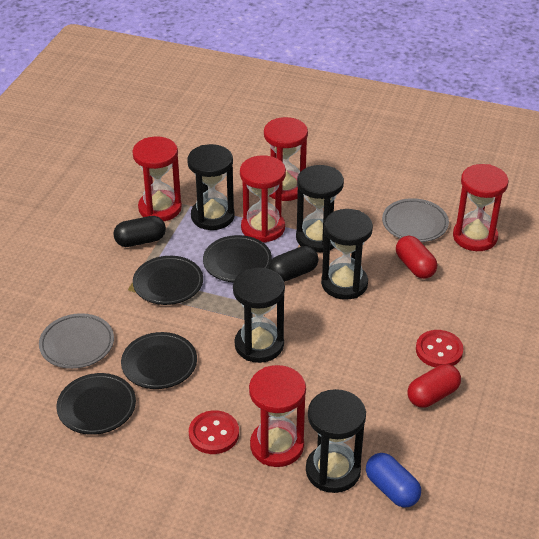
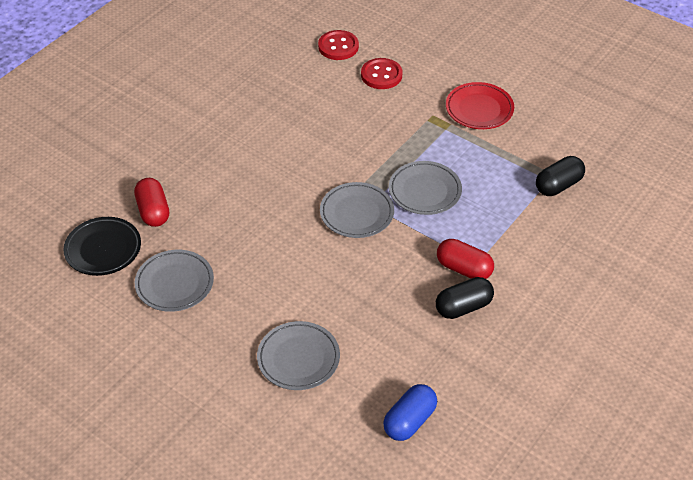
black hourglass: [187,144,235,230] [233,268,285,363] [296,165,344,252] [306,389,366,493] [321,209,373,300] = 5 -> none = 0
black plate: [56,373,136,435] [121,332,197,389] [133,256,203,305] [203,235,272,282] = 4 -> [63,217,141,276] = 1
grey plate: [39,313,114,369] [382,198,449,242] = 2 -> [135,250,214,312] [257,321,340,390] [320,182,394,238] [389,161,462,215] = 4
red hourglass: [132,136,182,221] [240,155,286,243] [249,365,306,467] [264,117,308,201] [453,164,509,251] = 5 -> none = 0
red plate: none = 0 -> [446,82,514,129] = 1

